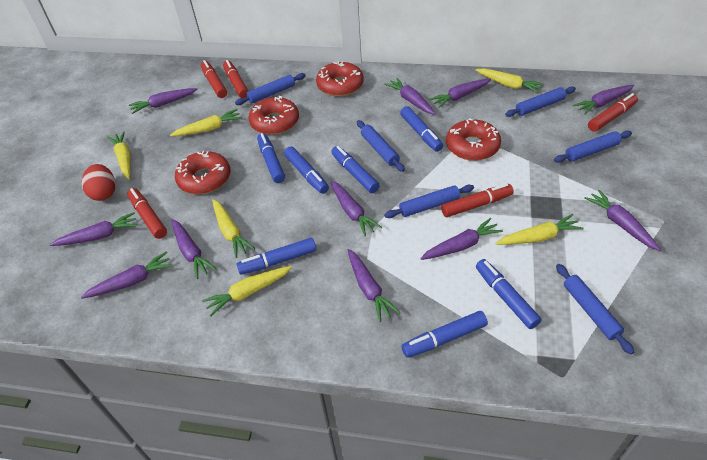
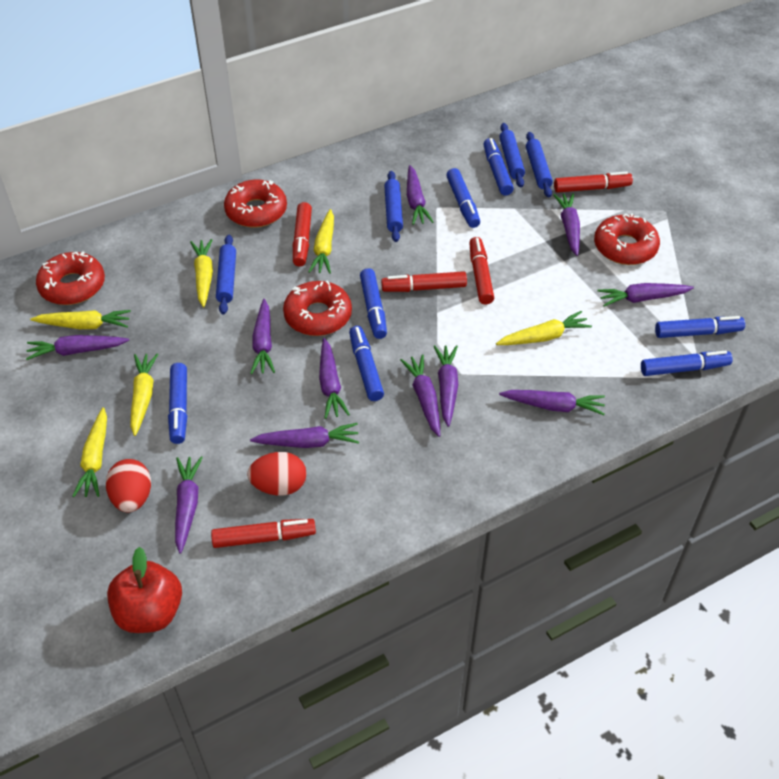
blue rolling pin: [235,73,306,105] [357,120,405,172] [384,185,474,218] [505,86,576,117] [554,131,632,163] [556,264,634,354] = 6 -> [216,235,236,314] [384,171,403,242] [499,123,525,187] [526,132,553,197] = 4
red apple: none = 0 -> [107,547,182,633] = 1
red egg: [82,164,116,201] = 1 -> [106,459,151,512] [247,452,307,496] = 2

